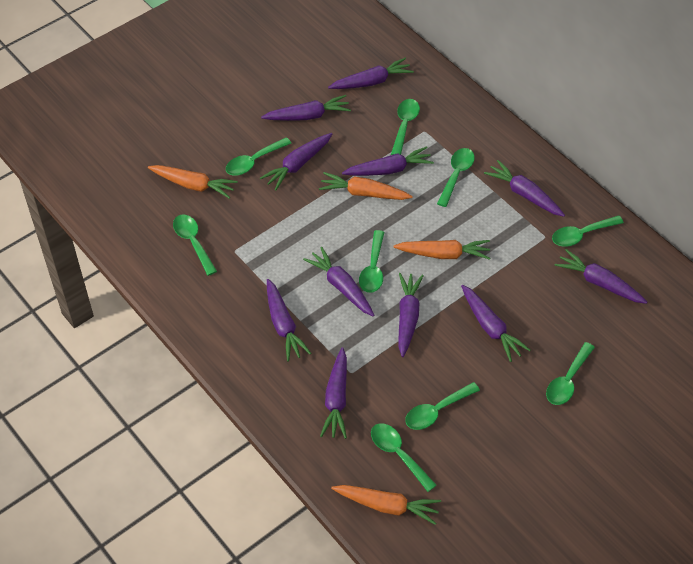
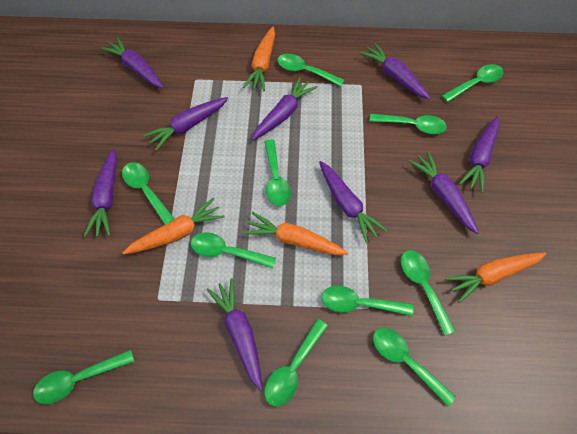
green spoon: [173,214,217,276] [226,137,292,176] [359,230,384,293] [371,423,437,492] [391,99,420,155] [405,382,480,430] [437,148,475,207] [546,342,595,405] [552,216,624,247] = 9 -> [33,350,134,404] [122,162,174,225] [191,232,276,269] [264,140,291,206] [264,319,328,406] [277,54,344,86] [321,286,413,316] [369,114,447,134] [373,328,456,407] [401,250,455,336] [442,64,504,102] = 11
purple carrot: [260,133,332,190] [261,95,351,121] [267,279,311,362] [303,247,375,317] [320,347,347,439] [328,58,414,89] [342,146,434,176] [398,273,424,357] [461,285,530,362] [484,160,565,217] [555,249,647,304] = 11 -> [84,149,117,237] [101,37,164,88] [144,97,228,151] [207,278,262,391] [252,77,317,140] [319,161,387,243] [360,43,430,100] [409,151,479,234] [459,116,499,193] = 9

